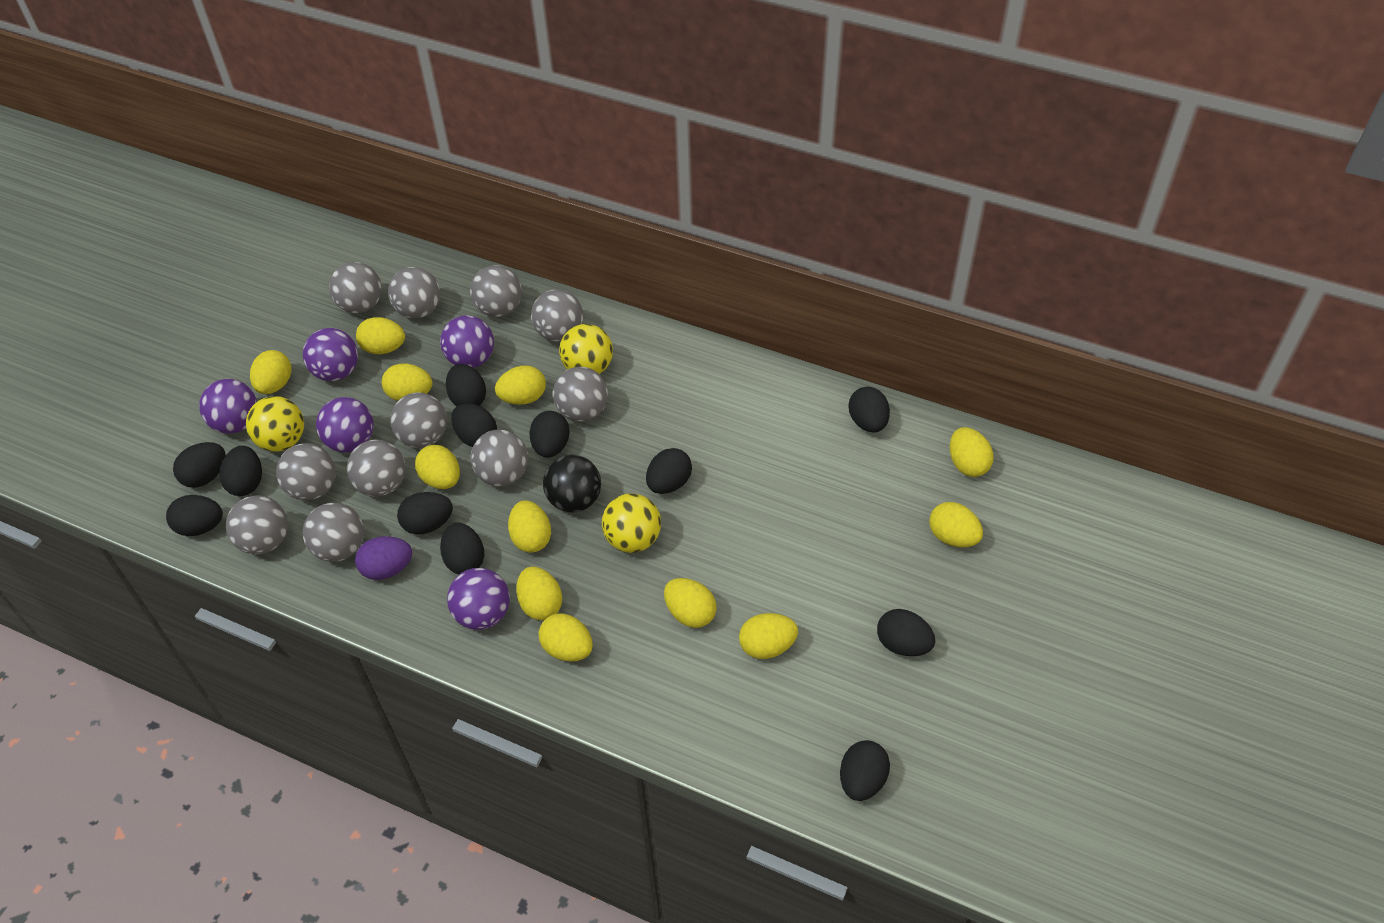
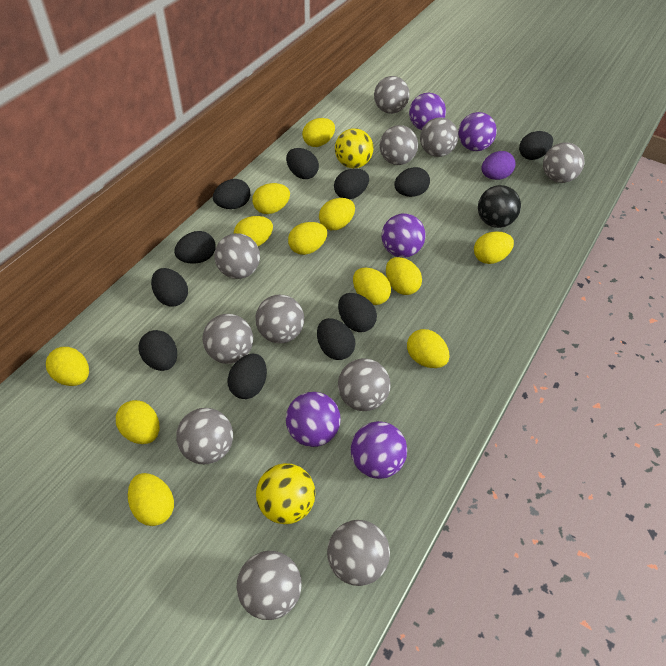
black egg: [166,495,223,536] [173,442,226,488] [219,446,262,496] [397,492,453,535] [440,523,484,574] [446,364,486,406] [451,403,497,447] [529,411,570,458] [646,448,692,494] [840,740,890,801] [848,387,890,432] [877,609,935,656] = 12 -> [138,330,177,371] [151,268,188,307] [174,231,216,264] [213,179,250,209] [227,354,267,399] [286,148,319,179] [317,318,355,360] [334,168,369,199] [338,293,377,332] [394,167,430,197] [519,131,553,160] = 11
yellow ball: [246,396,304,452] [559,324,613,374] [602,494,661,553] = 3 -> [256,463,315,524] [335,128,373,168] = 2

